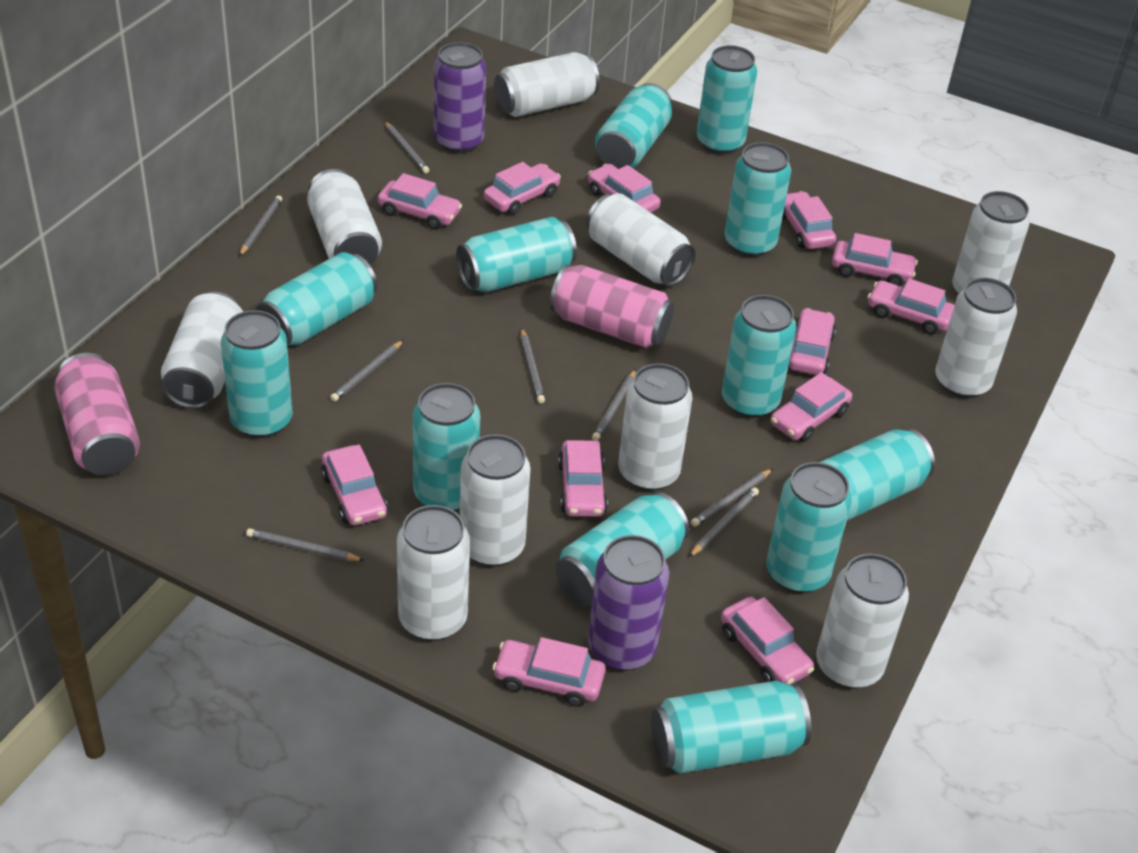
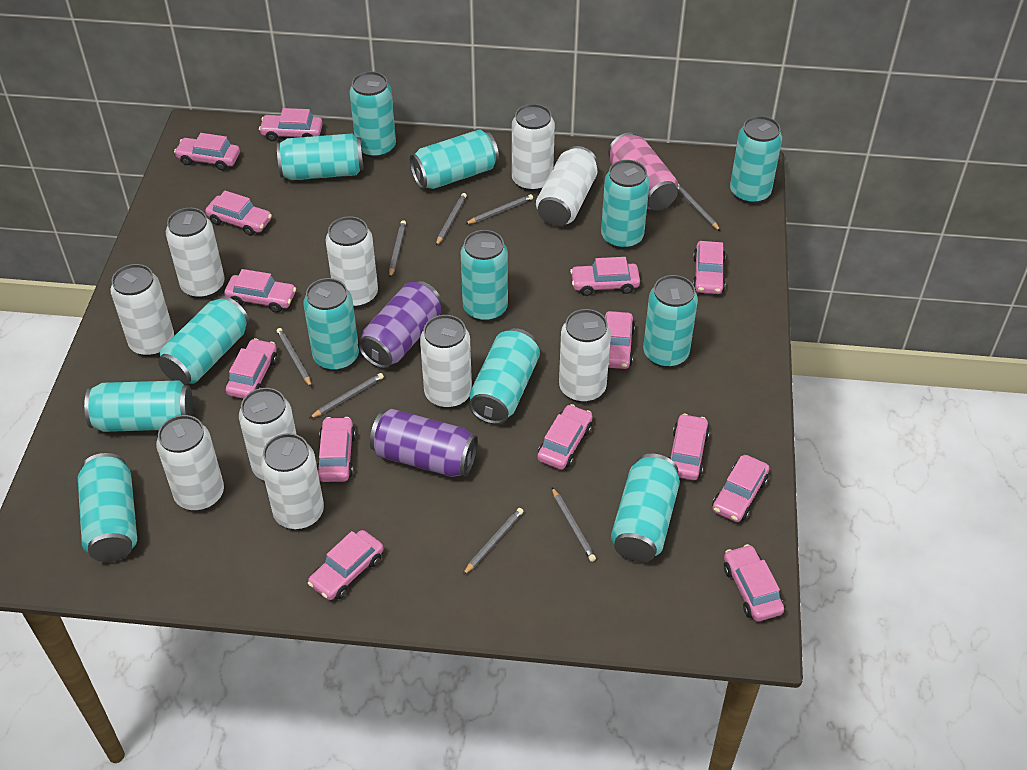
pink can: [54,353,140,476] [550,265,674,348] = 2 -> [608,132,678,211] = 1
pink car: [321,445,388,526] [378,173,462,229] [484,162,561,215] [492,637,606,707] [558,440,608,517] [588,164,661,213] [721,597,814,685] [770,372,852,442] [782,191,836,249] [788,308,836,375] [832,233,918,286] [868,279,955,335] = 12 -> [174,133,240,171] [205,191,272,236] [224,269,296,313] [226,338,277,399] [259,108,323,141] [308,530,384,600] [317,417,356,482] [537,404,593,470] [570,257,640,296] [605,311,635,369] [669,414,709,480] [692,241,726,294] [712,455,769,522] [724,544,784,621] = 14
turquoise can: [221,310,293,438] [256,252,377,346] [413,383,480,512] [456,217,577,292] [556,492,689,606] [595,83,673,169] [651,681,811,774] [696,45,757,155] [722,295,796,418] [725,142,791,257] [766,462,852,593] [820,429,935,521] = 12 -> [78,453,137,562] [84,380,193,432] [158,296,249,385] [277,133,364,180] [303,278,359,371] [349,71,396,158] [410,129,499,189] [461,230,508,322] [469,328,540,424] [601,160,650,249] [611,454,680,562] [643,275,698,368] [730,116,782,204] = 13

